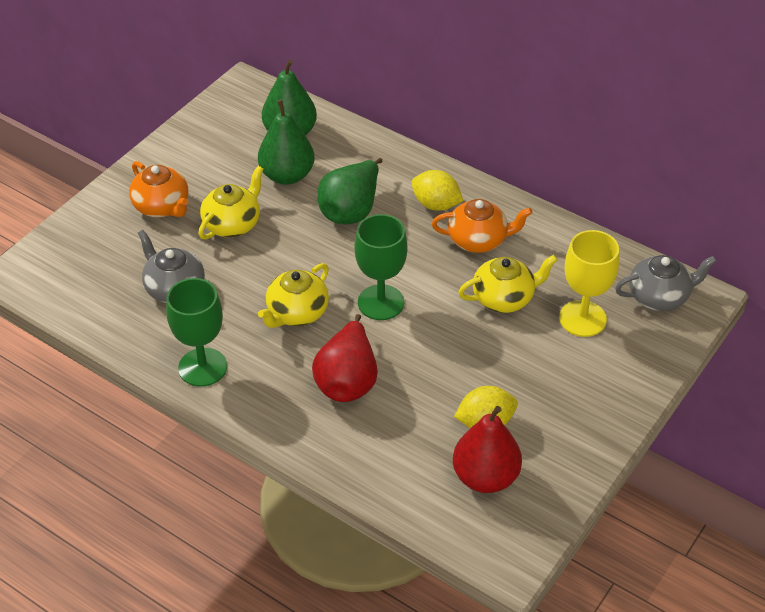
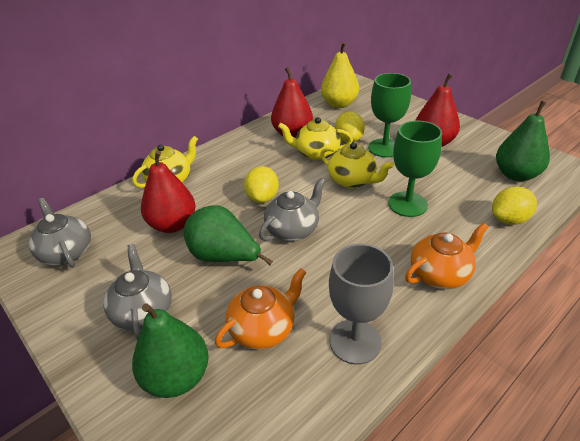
grey goblet: none = 0 -> [329,244,394,364] = 1
grey teapot: [138,230,205,303] [615,255,717,311] = 2 -> [29,198,91,268] [103,244,172,340] [259,178,325,241] = 3
red pear: [312,314,378,402] [453,406,522,493] = 2 -> [141,151,196,233] [271,67,313,138] [415,74,460,147] = 3
yellow goblet: [559,230,619,337] = 1 -> none = 0
yellow lemon: [411,170,463,211] [454,386,518,428] = 2 -> [244,166,279,203] [335,111,365,143] [492,186,537,225] = 3
yellow pear: none = 0 -> [321,42,359,108] = 1

